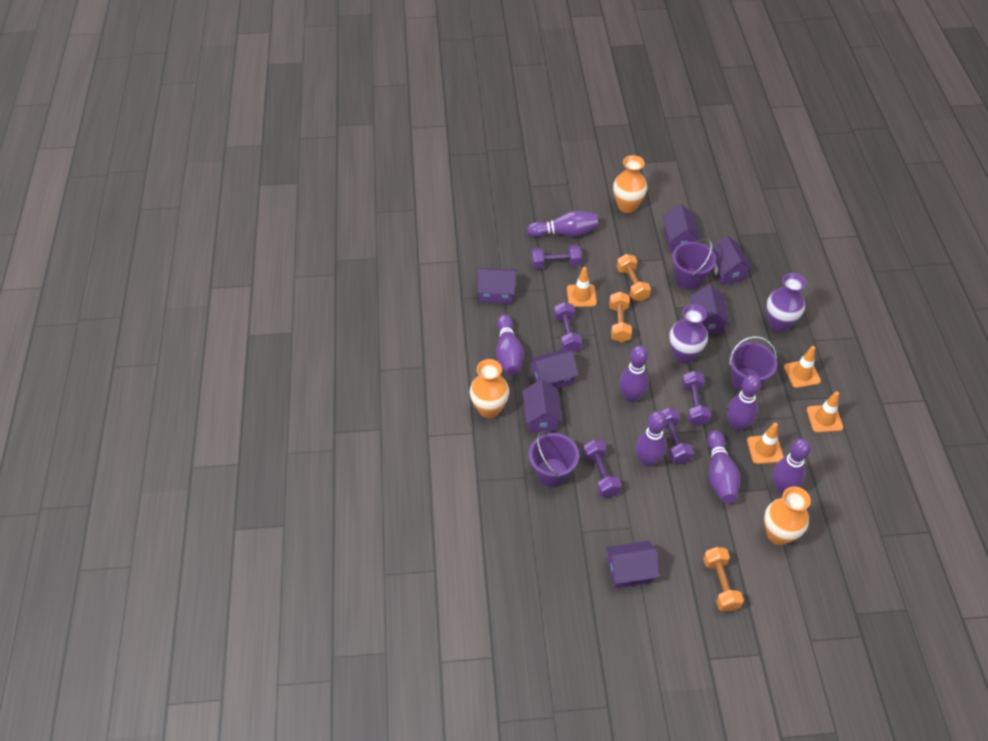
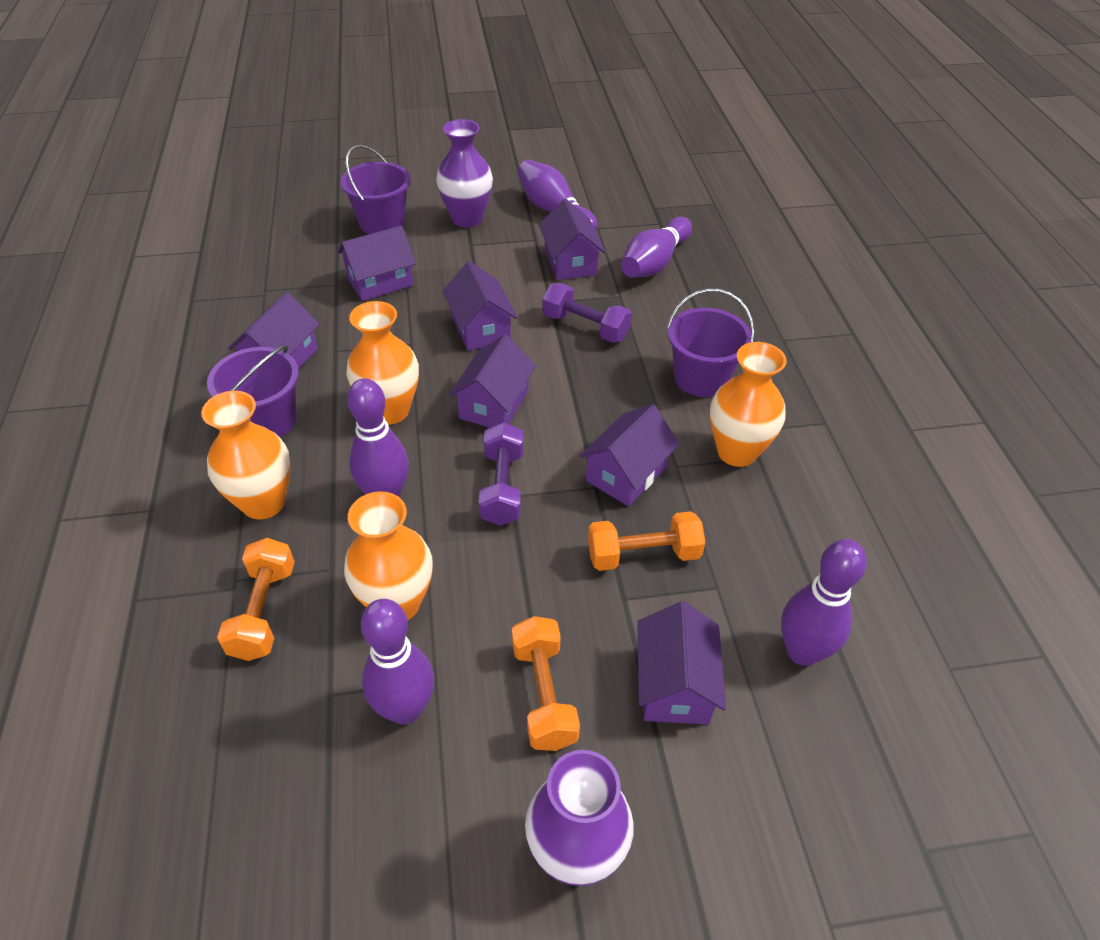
orange traffic cone: [567,267,597,307] [747,423,784,464] [784,346,821,388] [807,391,843,433] = 4 -> none = 0
orange vase: [470,359,509,418] [613,155,647,213] [764,487,811,545] = 3 -> [201,391,291,520] [344,491,433,620] [346,301,419,425] [710,342,786,467] = 4
purple bowling pin: [496,314,524,375] [527,211,598,237] [619,346,649,403] [636,411,667,467] [707,430,740,503] [727,375,761,431] [773,439,811,494] = 7 -> [347,378,409,497] [361,599,434,725] [518,160,598,231] [621,217,692,278] [781,539,867,666] = 5
purple dumbbell: [531,245,582,269] [554,302,582,352] [583,440,622,497] [660,408,694,464] [682,371,711,426] = 5 -> [479,422,523,526] [542,283,632,343] = 2

